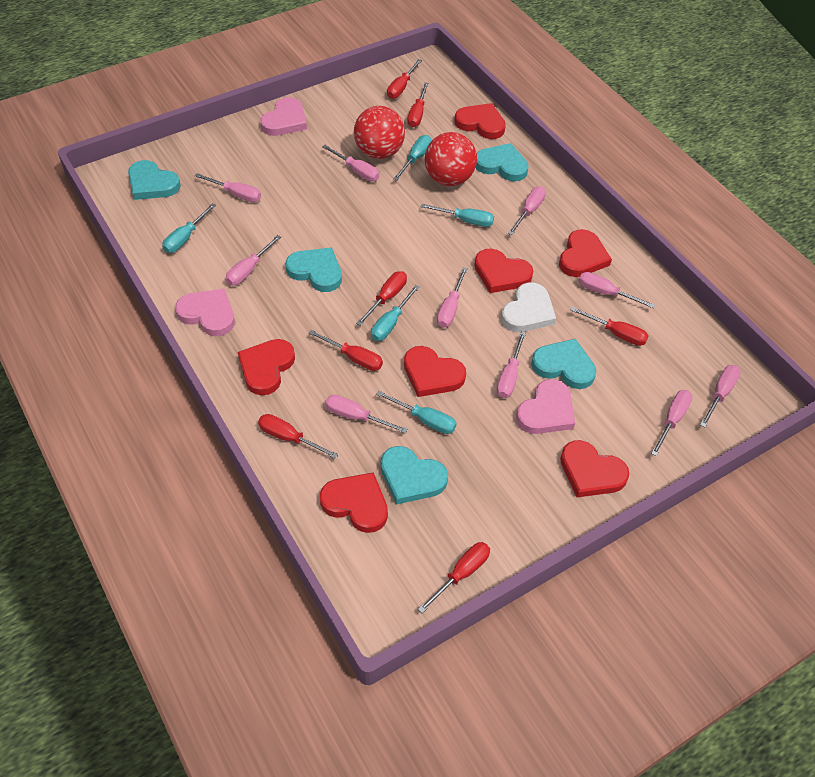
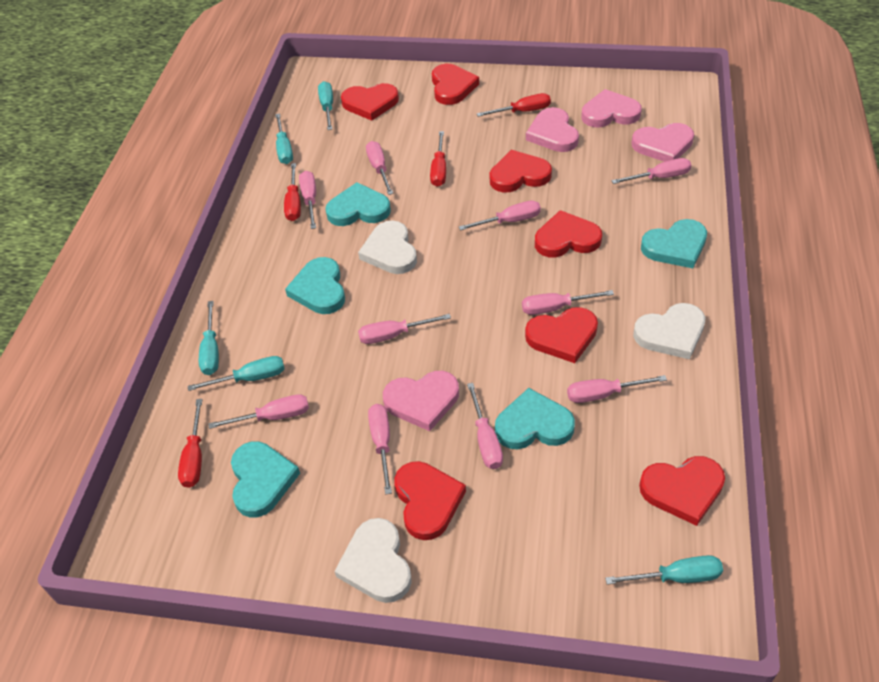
pink heart: [175,289,235,336] [261,97,307,136] [516,379,575,434] = 3 -> [383,371,459,431] [526,107,579,152] [581,89,642,127] [632,123,694,162] = 4
red ball: [354,106,405,159] [425,132,477,186] = 2 -> none = 0
red screwdriver: [258,414,339,459] [309,330,383,371] [356,271,407,326] [387,59,422,99] [407,82,429,127] [418,542,490,613] [571,307,648,346] = 7 -> [178,399,203,488] [284,163,301,221] [430,131,446,187] [477,93,551,117] = 4
white heart: [501,282,556,332] = 1 -> [334,518,412,603] [358,221,417,274] [633,303,705,359] = 3

